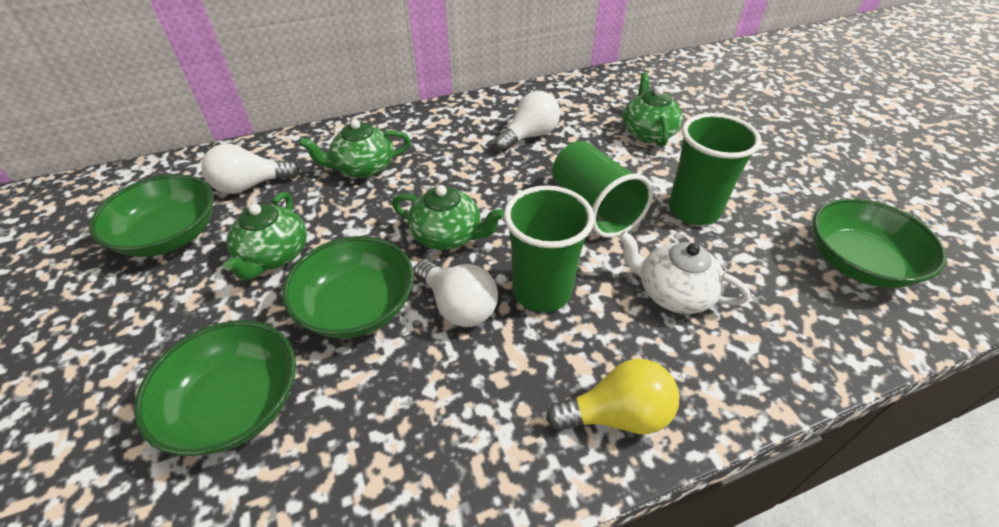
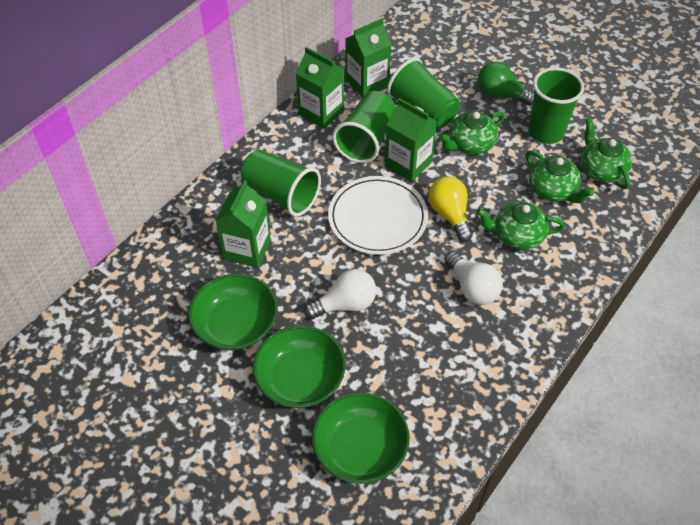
green bowl: [89,174,214,257] [134,320,296,456] [282,236,414,338] [813,198,947,288] = 4 -> [188,274,277,350] [252,325,345,408] [312,392,410,484] = 3
green carton: none = 0 -> [216,180,271,268] [296,47,344,129] [345,18,392,98] [385,98,437,182] = 4
green cup: [504,185,594,312] [552,141,653,238] [669,113,761,225] = 3 -> [241,149,321,217] [332,91,396,163] [387,58,460,129] [528,67,584,144] = 4
green light bulb: none = 0 -> [478,62,534,106] = 1
white light bulb: [201,144,300,194] [414,260,498,327] [495,91,560,152] = 3 -> [304,269,376,319] [445,252,503,305] = 2
white plate: none = 0 -> [328,176,428,255] = 1
white teapot: [619,231,750,314] = 1 -> none = 0

